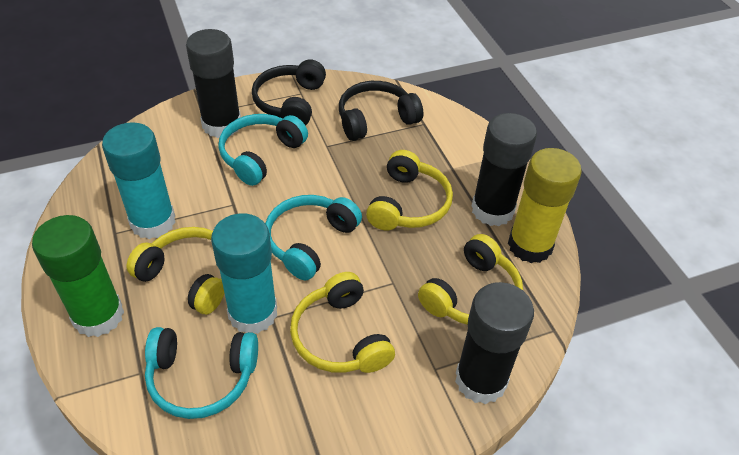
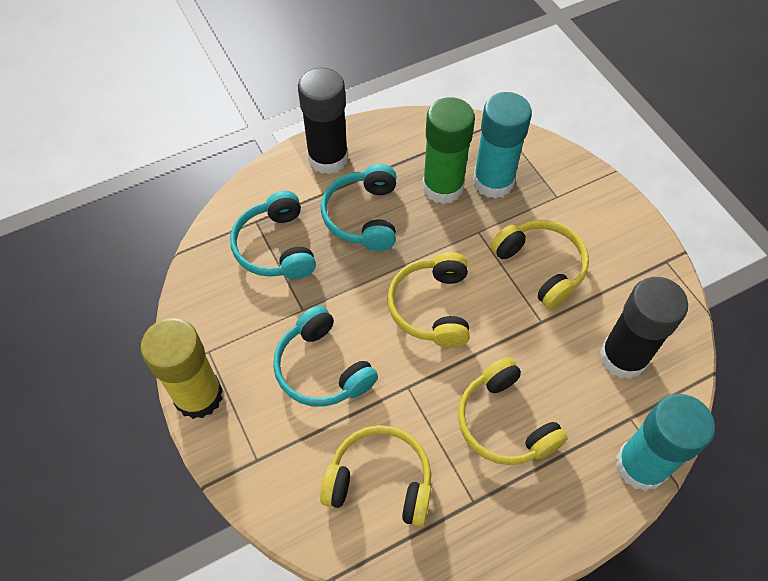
black glue stick: [186,29,241,138] [455,282,534,404] [471,113,537,226] = 3 -> [298,67,349,174] [600,277,688,379] = 2
black headphones: [252,59,326,126] [339,81,423,141] = 2 -> none = 0

